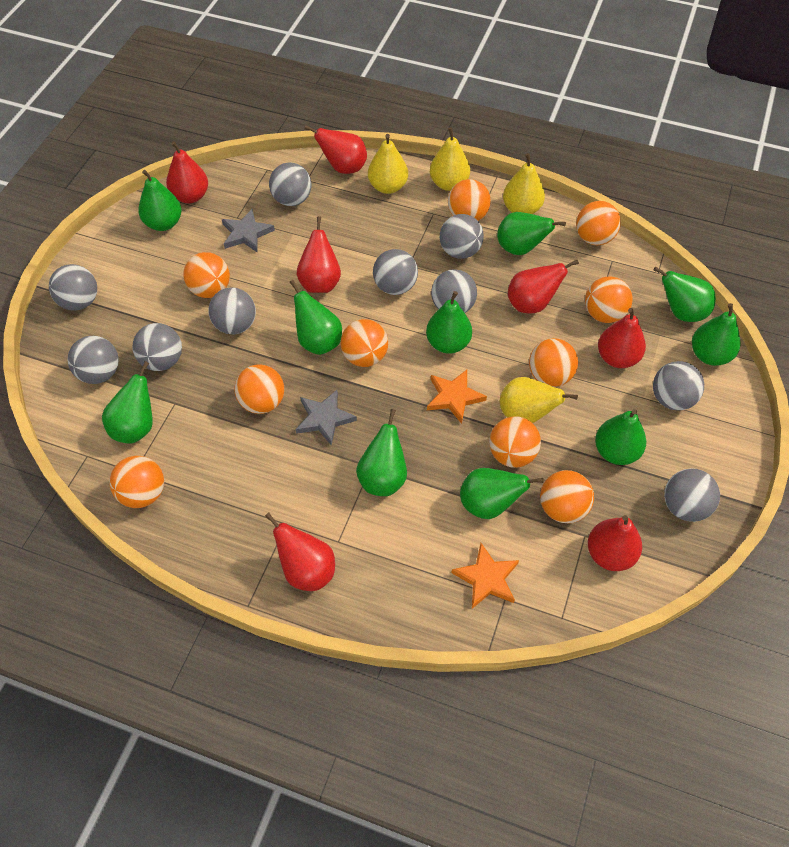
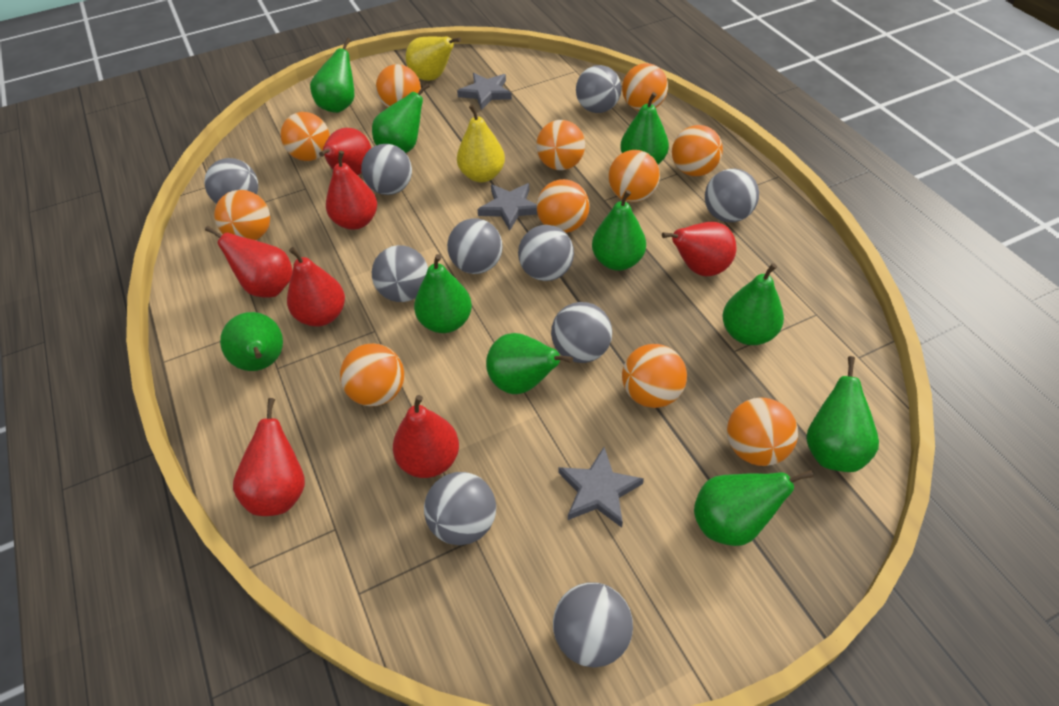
grey star: [222,209,275,253] [296,390,357,446] = 2 -> [457,73,512,110] [477,183,537,231] [558,447,644,528] = 3
orange ball: [109,456,164,508] [183,252,230,298] [235,365,284,414] [341,319,388,367] [448,179,491,221] [489,416,541,468] [529,338,578,387] [540,470,594,523] [576,201,621,245] [585,276,632,323] = 10 -> [214,190,270,240] [281,112,330,161] [340,343,404,406] [376,64,421,108] [536,120,585,170] [537,179,590,233] [608,150,660,202] [622,63,668,111] [622,344,687,408] [672,125,723,176] [727,398,798,466] = 11
orange star: [427,370,487,424] [451,543,519,609] = 2 -> none = 0
yellow pear: [368,134,408,194] [430,127,470,191] [500,377,578,423] [503,153,545,214] = 4 -> [406,36,461,81] [457,104,505,182] = 2

